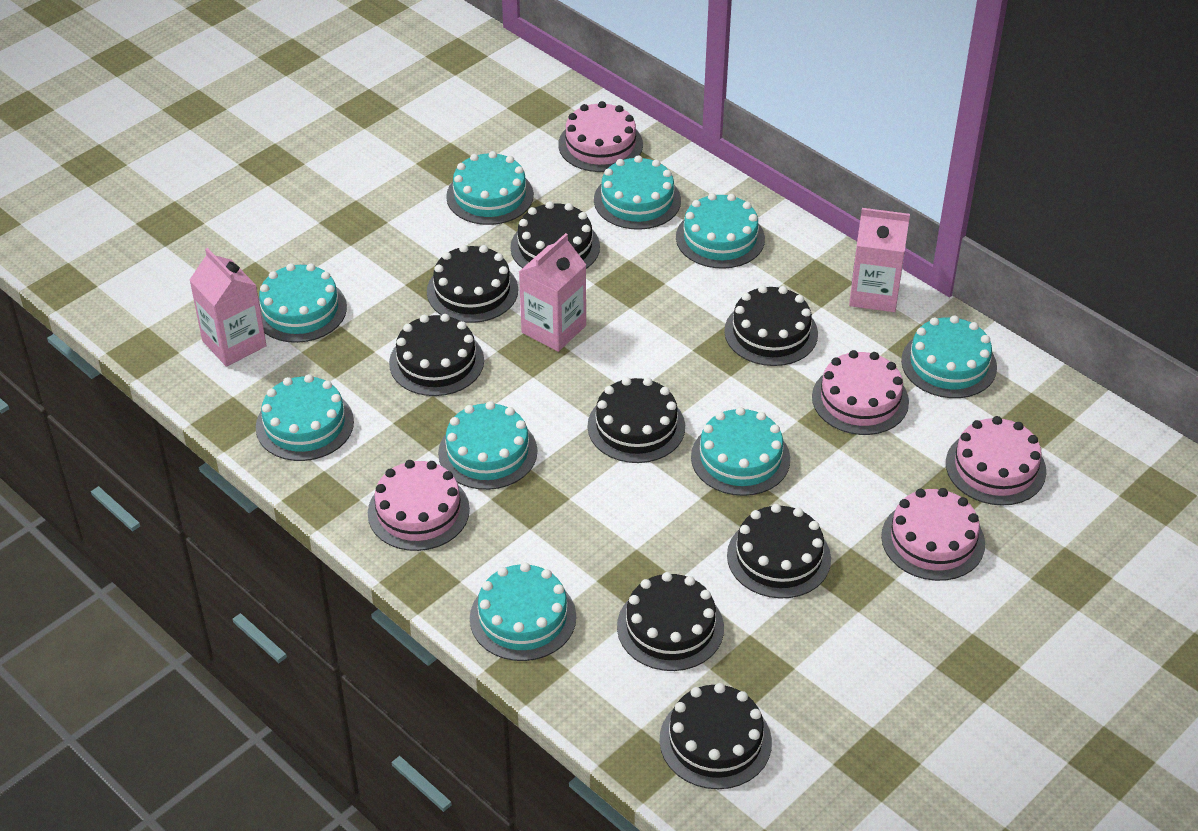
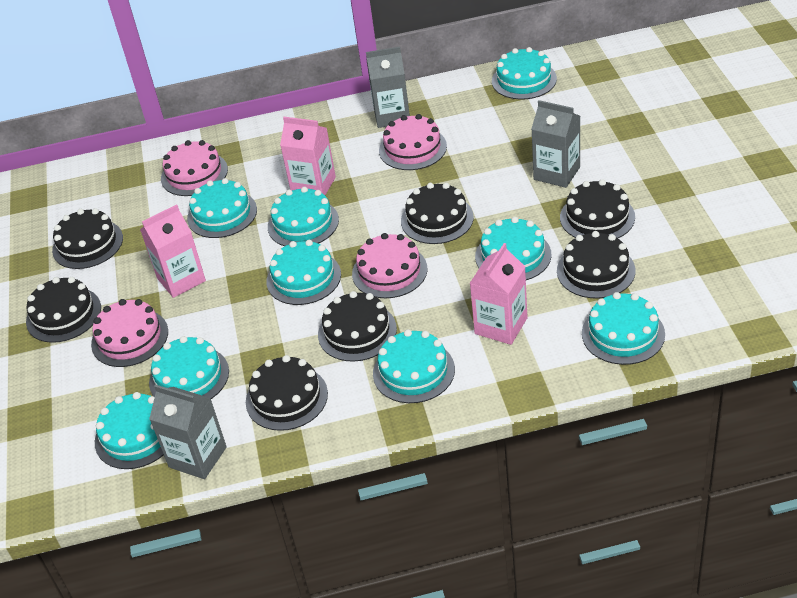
black cake: [389,314,484,396] [427,245,518,323] [510,201,600,269] [588,377,685,463] [617,572,724,671] [659,683,772,789] [724,285,818,366] [727,504,831,598] = 8 -> [26,277,101,343] [52,208,123,269] [246,355,328,431] [318,291,397,362] [401,183,474,244] [557,231,635,299] [560,179,635,238] = 7
grey carton: none = 0 -> [149,385,227,479] [366,47,410,128] [531,100,580,188] = 3
pink cake: [368,460,470,551] [558,101,643,172] [812,350,909,435] [881,488,985,581] [946,416,1046,506] = 5 -> [91,299,168,367] [161,140,228,196] [352,233,427,298] [379,114,447,170] = 4

